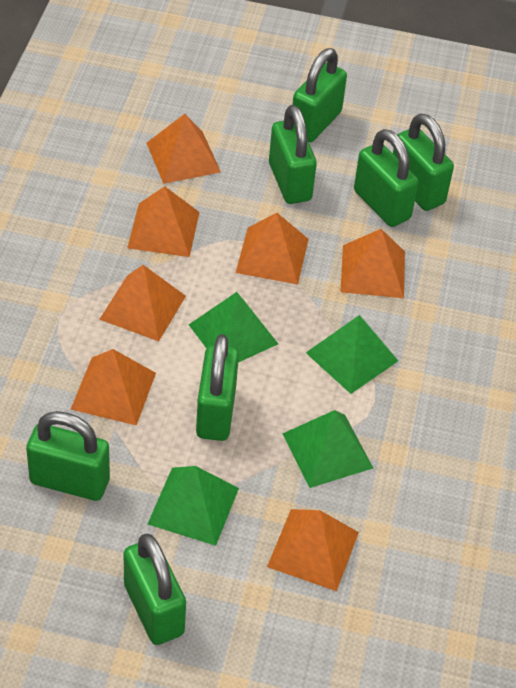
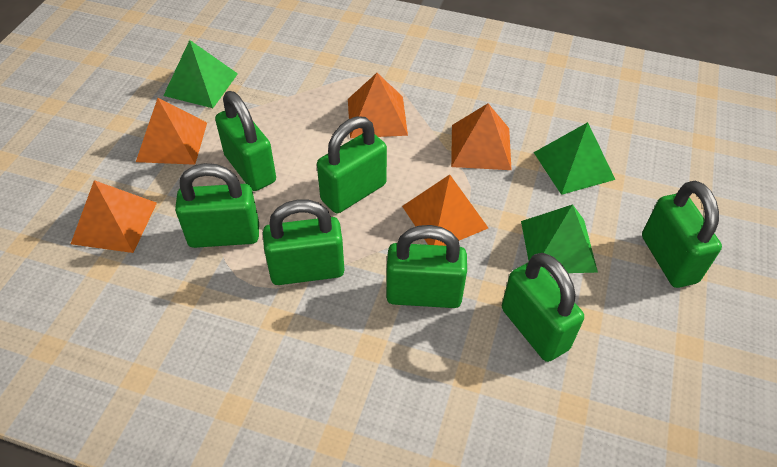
green pyramid: [148,466,239,546] [189,292,278,363] [283,410,373,488] [306,315,398,394] = 4 -> [163,40,238,108] [521,204,598,274] [533,122,615,195] = 3
orange pyramid: [70,349,156,426] [99,265,186,341] [127,186,199,257] [146,114,221,184] [236,213,309,284] [267,509,359,591] [340,229,405,298] = 7 -> [71,180,157,253] [136,98,207,165] [348,73,408,138] [402,175,488,246] [451,103,512,170] = 5

